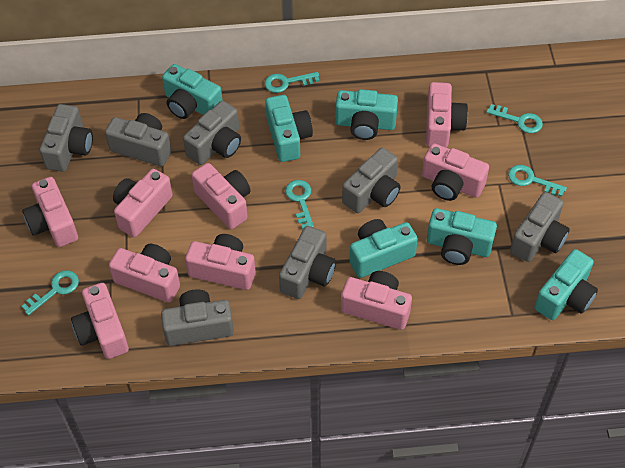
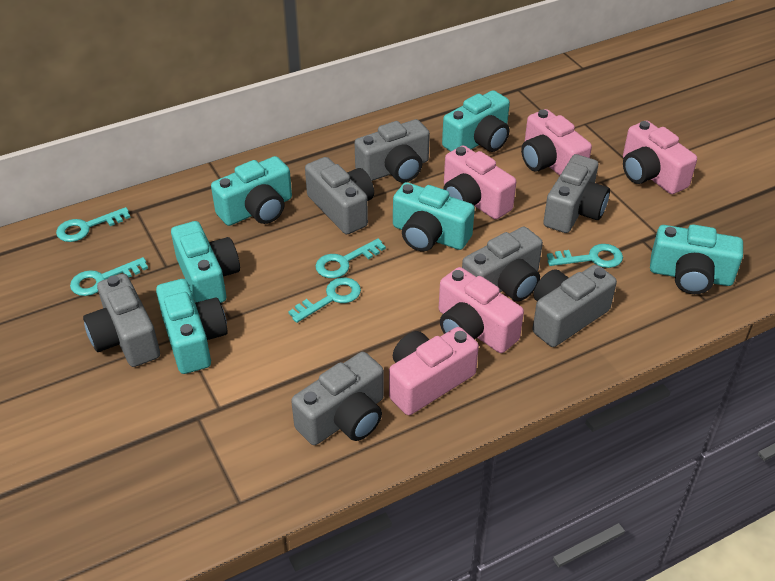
pink camera: [22,177,78,247] [71,283,129,359] [109,244,180,303] [113,169,173,237] [185,234,256,290] [192,163,250,229] [341,271,412,330] [422,143,489,201] [426,82,468,148] = 9 -> [389,327,479,415] [439,267,524,353] [443,146,516,219] [521,109,592,176] [623,121,697,194] = 5

